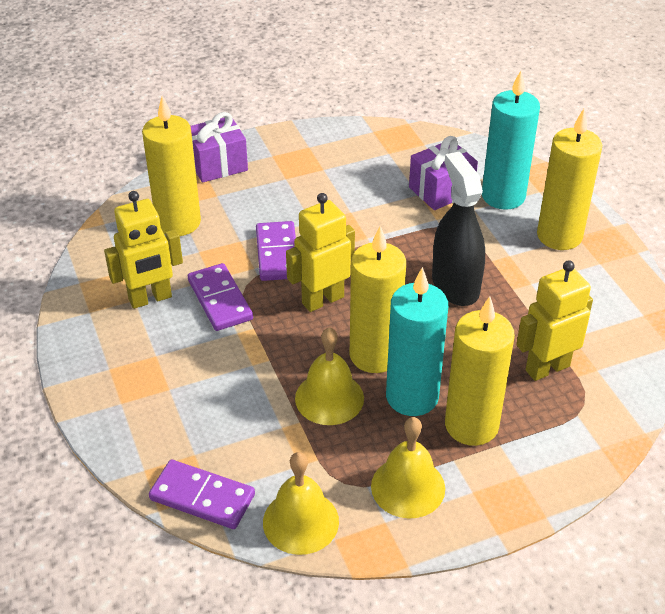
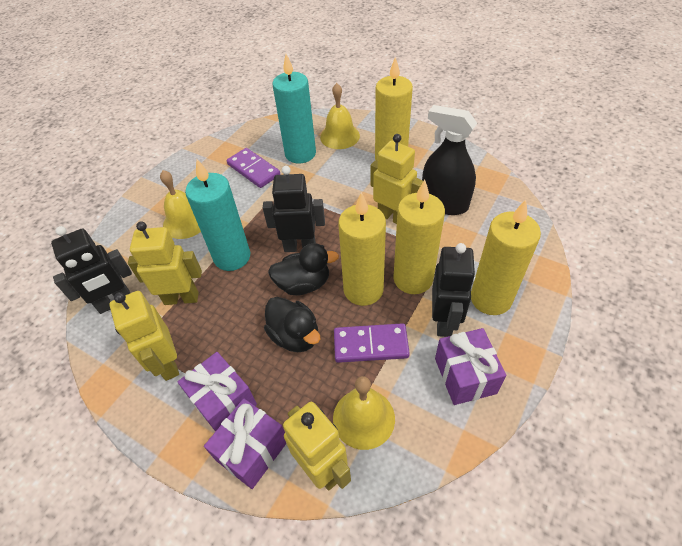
black duck: none = 0 -> [264,297,320,352] [268,243,339,295] = 2
black robot: none = 0 -> [51,226,132,314] [263,166,325,252] [432,243,476,337] = 3
purple domino: [149,460,255,529] [188,263,253,331] [256,221,296,281] = 3 -> [227,148,280,188] [334,323,410,363] = 2
purple gift: [191,112,248,183] [409,136,478,210] = 2 -> [178,352,257,432] [204,399,286,489] [435,328,507,405] = 3
yellow robot: [104,191,183,309] [286,193,355,312] [516,260,593,381] = 3 -> [109,291,179,381] [128,221,202,305] [283,402,351,491] [371,134,423,224] = 4

